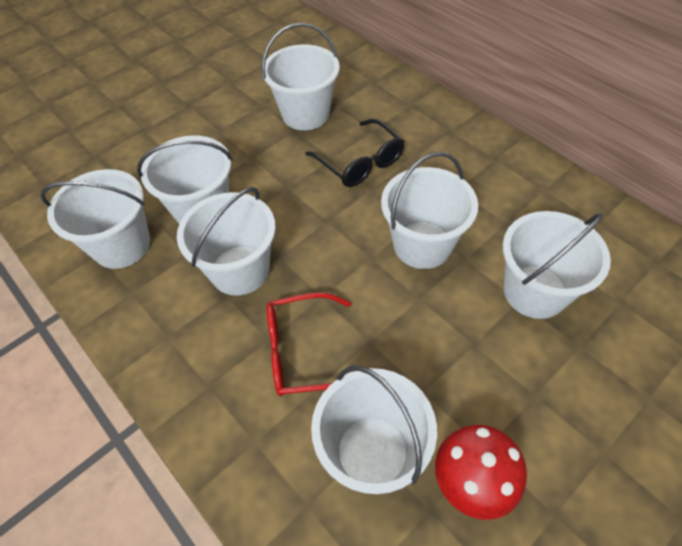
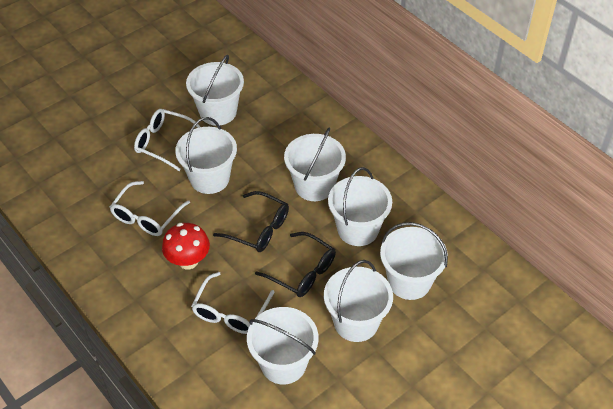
black glasses: [305,118,405,187] = 1 -> [213,191,289,252] [255,232,336,297] = 2
red glasses: [266,293,351,396] = 1 -> none = 0
white glasses: none = 0 -> [110,181,190,236] [134,109,200,171] [191,272,274,334] = 3

